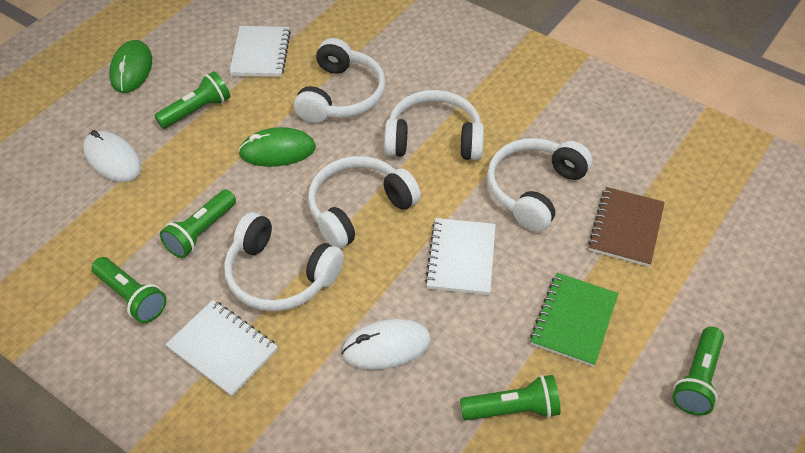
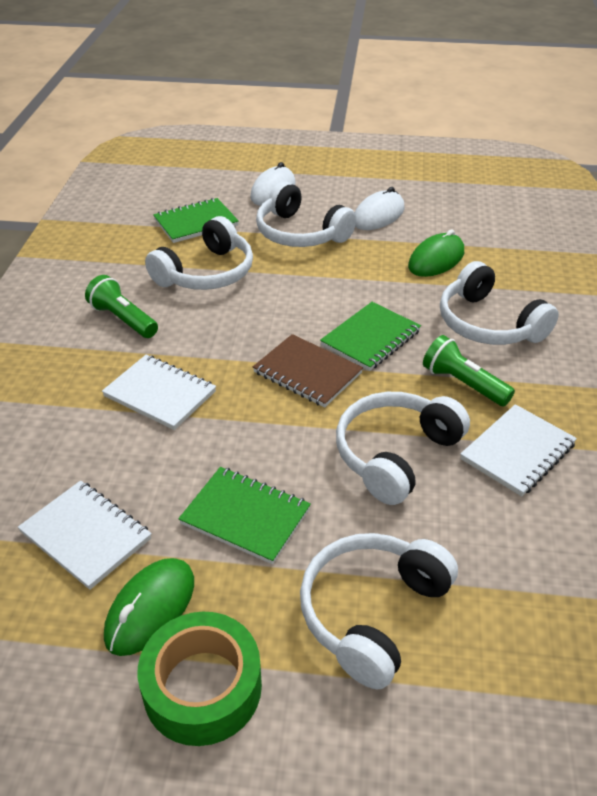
green flashlight: [92,257,167,323] [154,71,230,129] [160,190,236,258] [460,375,561,421] [672,327,724,416] = 5 -> [85,275,158,338] [423,335,515,406] = 2
green notebook: [530,273,618,367] = 1 -> [153,198,239,243] [178,467,311,564] [320,302,421,371] = 3
green tape: none = 0 -> [137,612,262,746] = 1

